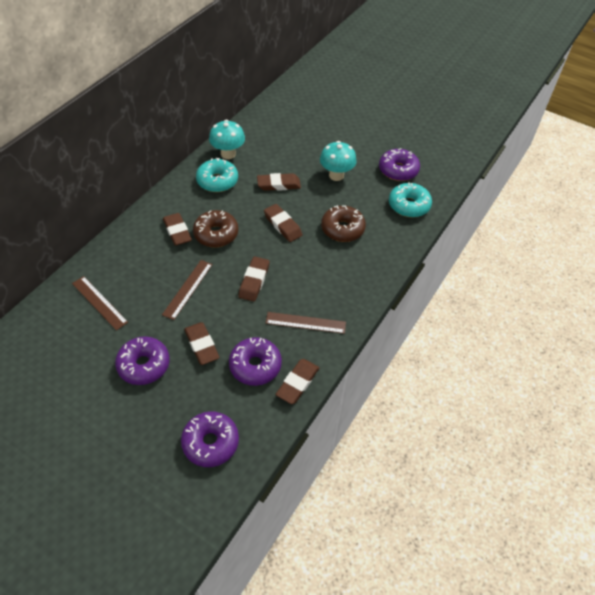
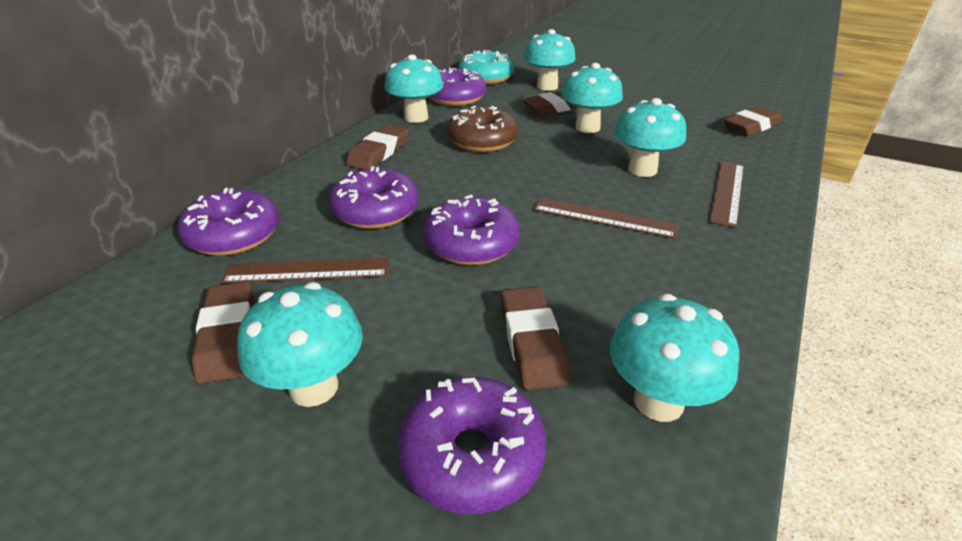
brown donut: [193,210,238,247] [321,205,366,242] = 2 -> [447,106,518,152] = 1
brown eraser: [163,213,192,246] [184,322,220,365] [238,257,270,302] [257,173,301,191] [264,204,302,242] [275,359,319,404] = 6 -> [192,282,254,384] [346,125,409,170] [501,287,570,391] [522,91,580,115] [724,106,782,136] = 5
purple donut: [115,336,170,385] [181,411,239,467] [229,337,282,386] [379,148,420,181] = 4 -> [178,188,280,256] [329,166,419,229] [397,377,547,514] [423,195,520,265] [430,68,486,106] = 5
turquoise donut: [196,158,238,192] [389,182,432,218] = 2 -> [458,50,514,84] = 1
turquoise mushroom: [209,120,245,159] [320,141,357,181] = 2 -> [237,282,363,407] [384,54,443,123] [524,29,576,91] [561,63,623,133] [610,294,739,422] [614,98,686,177] = 6

